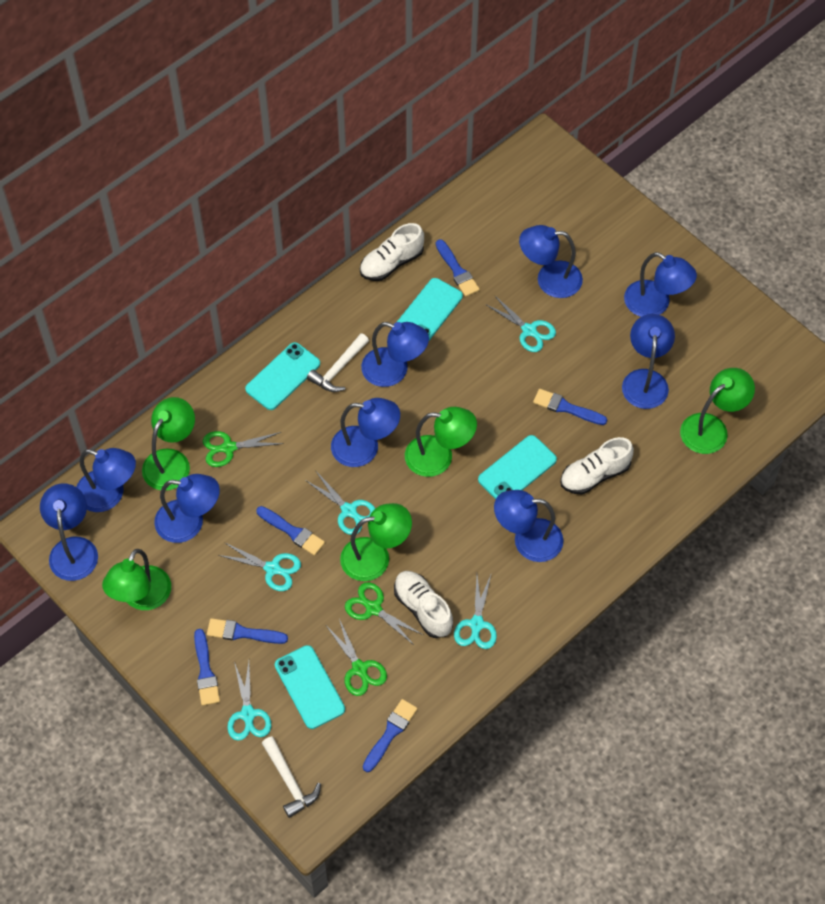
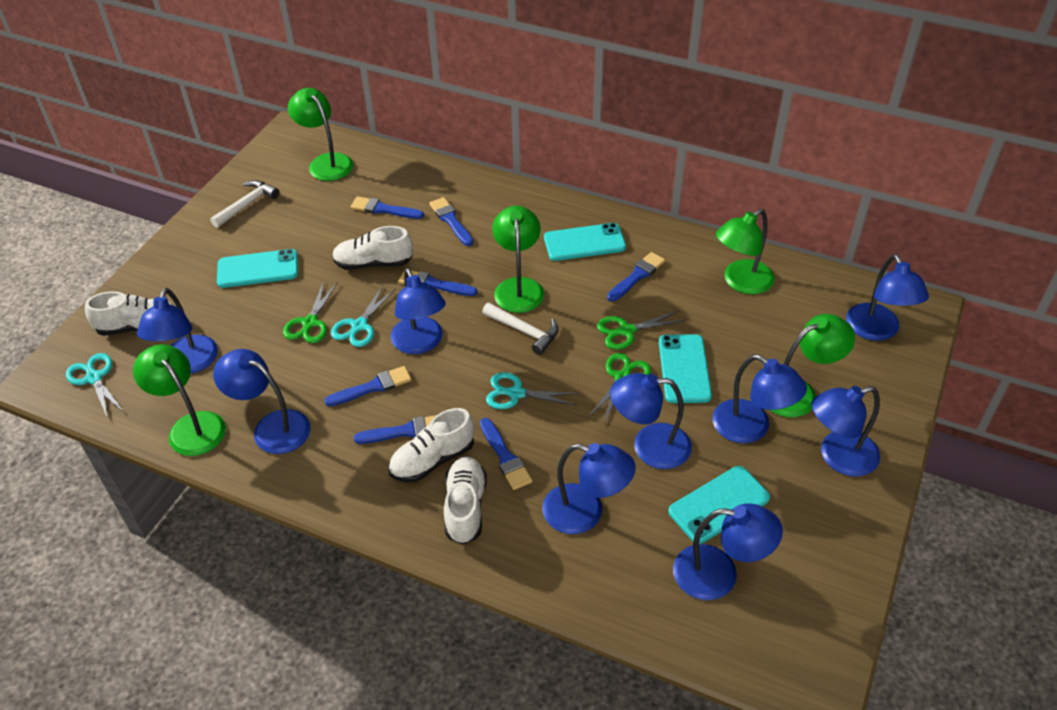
blue brush: [194,629,220,706] [207,618,288,644] [256,506,325,556] [363,699,418,772] [436,239,480,297] [533,389,607,425] = 6 -> [324,366,412,406] [351,196,424,219] [354,415,437,444] [398,270,477,296] [429,197,473,246] [480,418,532,490] [607,252,665,302] = 7
turquoise scissors: [218,542,301,591] [227,662,271,741] [305,471,375,535] [454,575,497,649] [485,295,556,352] = 5 -> [66,353,124,419] [331,285,396,347] [486,372,580,409] = 3
white shoe: [360,223,424,281] [394,571,453,638] [560,437,634,495] = 3 -> [85,291,174,336] [332,226,413,270] [388,408,474,482] [444,456,487,545] = 4

